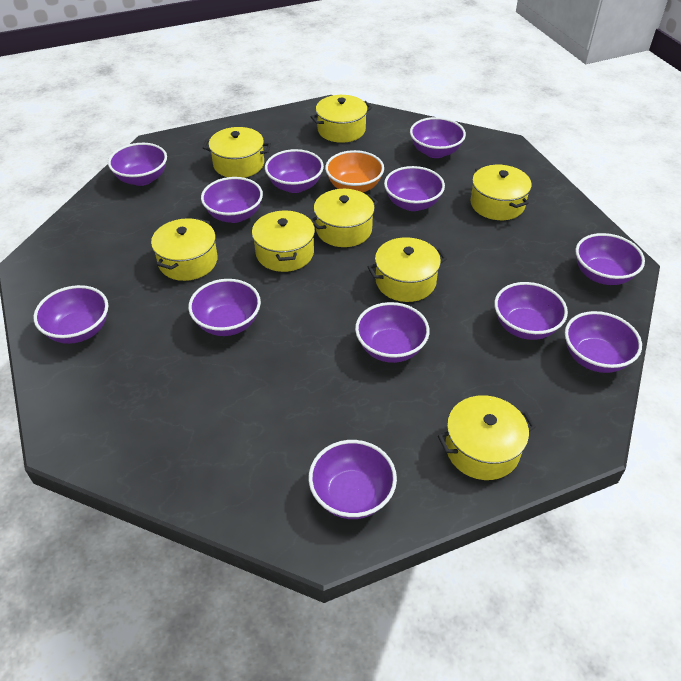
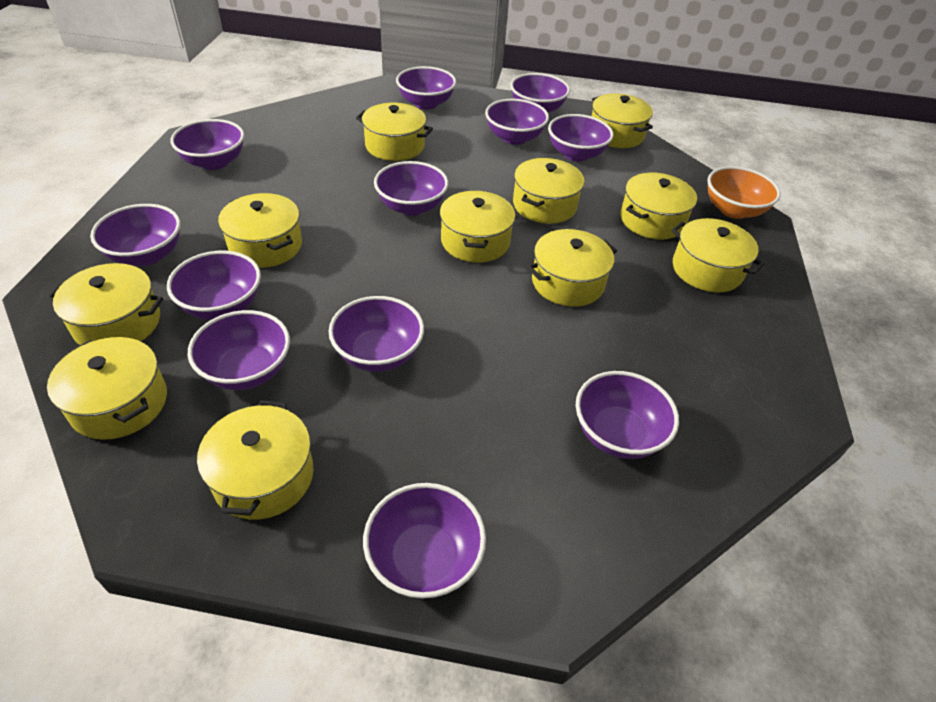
yellow pot: [151,218,217,281] [203,127,271,178] [252,210,315,272] [310,189,378,247] [311,95,372,143] [368,237,447,302] [438,395,536,480] [470,165,532,220] = 8 -> [47,263,163,345] [47,337,167,440] [197,400,314,520] [218,193,302,268] [356,103,433,161] [440,190,515,263] [513,158,585,224] [528,229,617,307] [592,94,653,148] [621,172,697,239] [672,218,764,293] = 11

